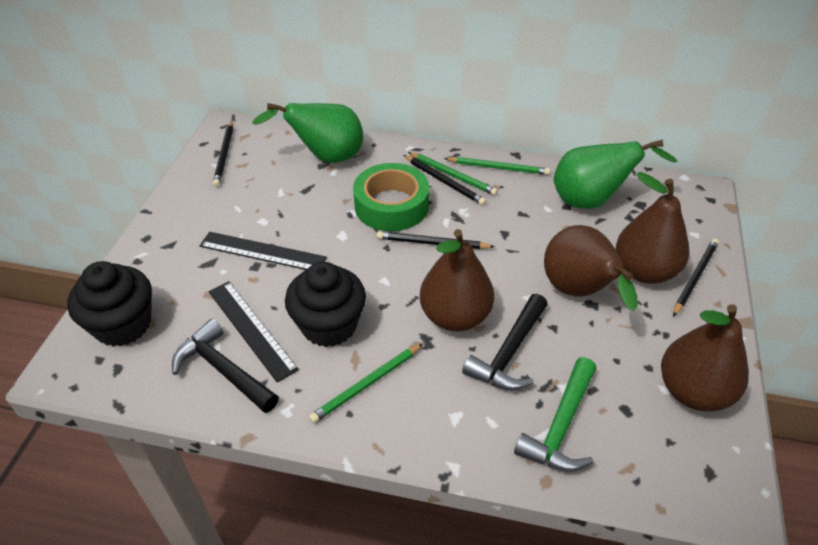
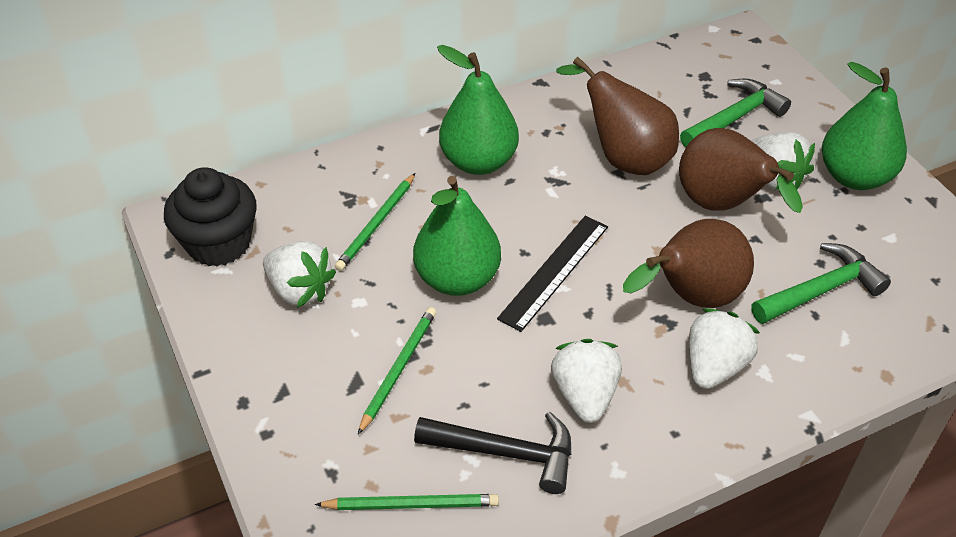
black cupcake: [67,261,152,347] [285,262,366,347] = 2 -> [164,167,257,266] = 1
black hammer: [172,319,279,413] [462,294,548,390] = 2 -> [414,412,571,494] = 1
black pencil: [213,121,233,187] [377,232,495,249] [404,155,486,205] [673,239,719,317] = 4 -> none = 0
black ruler: [200,232,327,270] [209,281,299,383] = 2 -> [497,216,608,332] = 1
brown pear: [420,229,494,331] [544,225,637,311] [616,172,689,284] [661,304,749,411] = 4 -> [556,57,679,175] [623,219,754,308] [679,128,803,213] = 3
green hammer: [514,357,596,472] = 1 -> [680,79,791,147] [751,243,891,324] = 2
green pear: [252,103,363,163] [554,140,677,209] = 2 -> [413,176,501,296] [437,45,519,175] [822,62,907,190] = 3
green tape: [353,163,429,231] = 1 -> none = 0
white strawberry: none = 0 -> [263,241,336,308] [551,339,622,423] [689,308,760,389] [752,132,815,190] = 4

